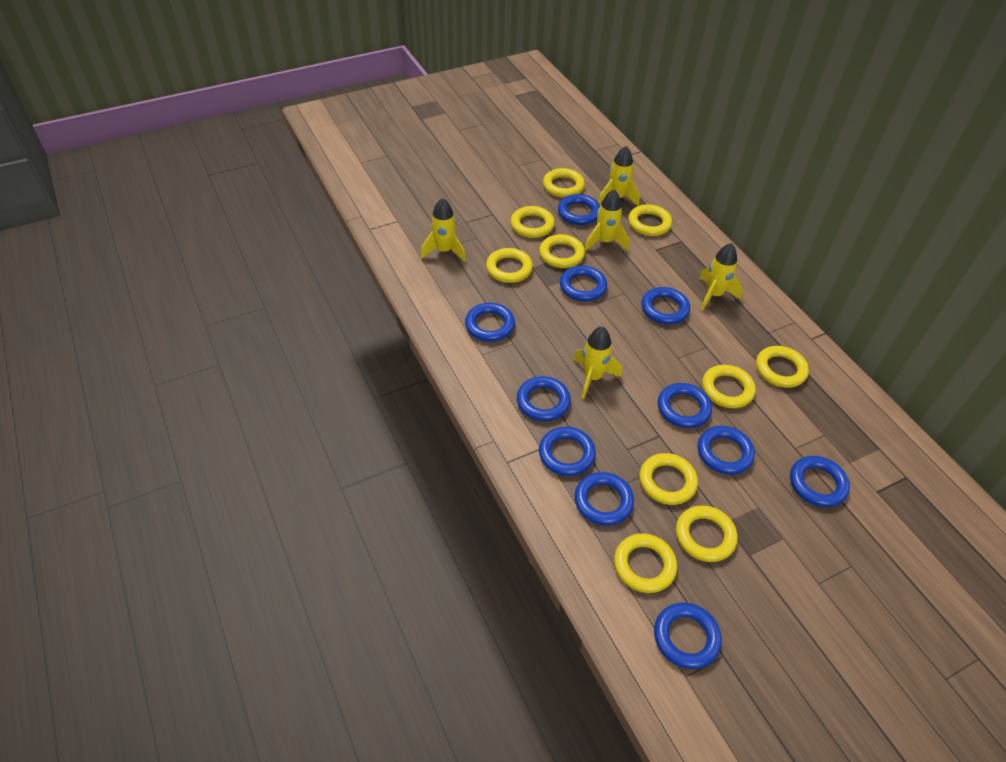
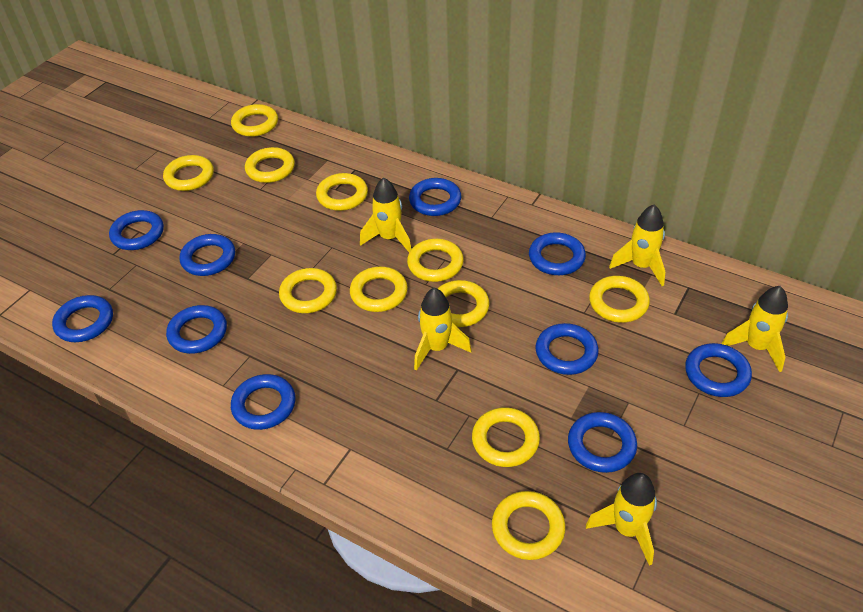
blue ring: [465,303,515,342] [517,376,571,421] [539,427,596,476] [558,194,600,225] [560,265,607,301] [574,472,634,526] [641,287,690,324] [654,602,721,669] [658,383,712,428] [698,426,755,475] [790,456,850,507] = 11 -> [52,295,113,342] [109,210,164,250] [166,305,227,354] [179,234,235,276] [231,374,296,430] [409,178,461,216] [529,232,586,275] [536,323,599,375] [568,412,637,473] [685,343,752,397] = 10
yellow ring: [486,248,533,283] [510,206,555,238] [539,234,585,268] [543,168,585,198] [614,533,677,593] [628,204,672,236] [639,453,698,505] [676,505,738,562] [702,365,756,408] [756,346,809,388] = 10 -> [163,155,214,191] [231,104,278,137] [245,147,295,183] [279,268,337,313] [316,173,368,211] [350,267,408,312] [407,239,464,282] [437,280,489,327] [472,407,540,467] [492,491,566,560] [589,276,650,323] = 11

